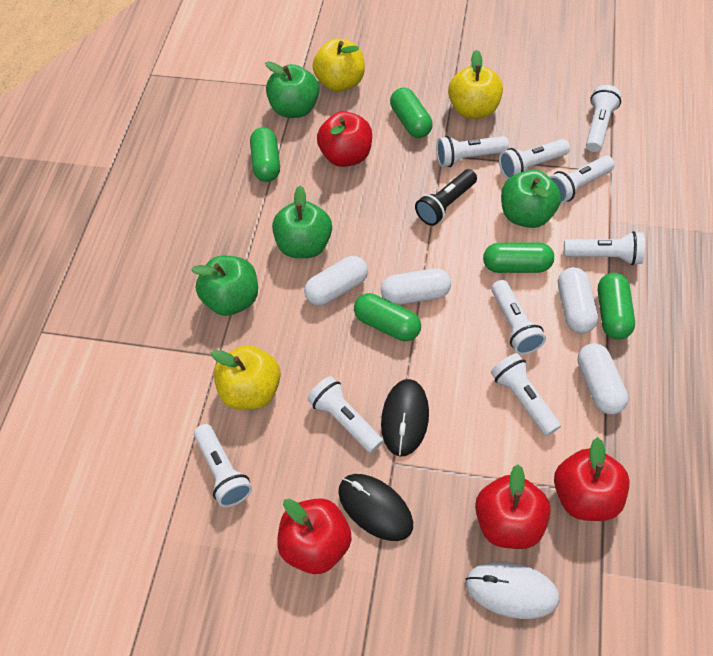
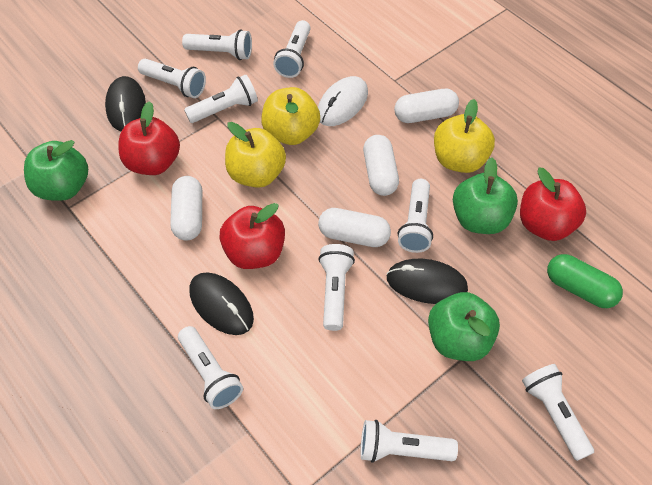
black flashlight: [415,169,477,226] = 1 -> none = 0
black mouse: [338,474,413,541] [381,379,429,457] = 2 -> [105,76,146,131] [189,272,254,335] [386,259,468,304] = 3
green apple: [191,256,258,316] [265,61,319,118] [272,186,332,258] [501,170,561,228] = 4 -> [24,140,88,201] [428,292,500,361] [453,157,518,234] = 3
green capsule: [250,127,280,182] [354,293,421,341] [390,88,433,138] [483,242,554,273] [598,273,635,340] = 5 -> [547,254,623,308] = 1
red apple: [277,498,352,574] [317,111,372,167] [475,464,551,549] [554,437,630,521] = 4 -> [118,101,180,175] [219,203,285,269] [520,167,586,241] = 3

